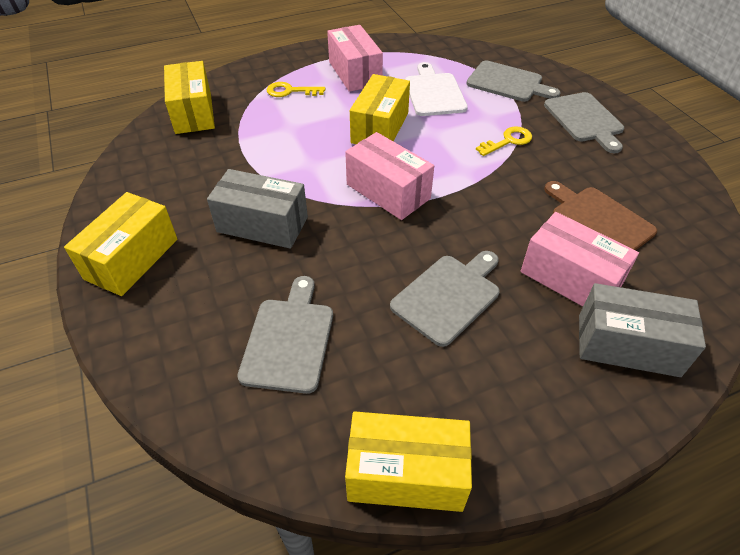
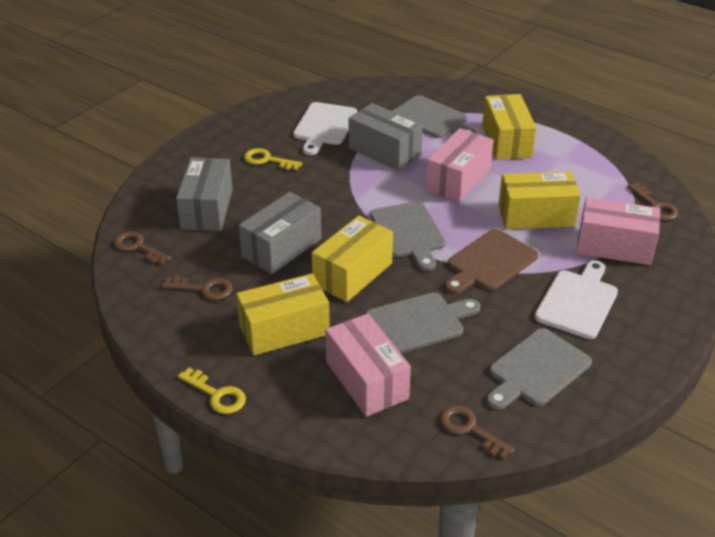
brown key: none = 0 -> [113,231,171,265] [162,276,233,300] [440,405,514,459] [627,183,678,221] = 4
grey box: [207,169,308,249] [579,283,706,377] = 2 -> [176,157,233,231] [239,192,322,274] [349,103,423,171] = 3
white cutting board: [405,62,468,116] = 1 -> [293,102,357,155] [534,260,618,339] = 2

